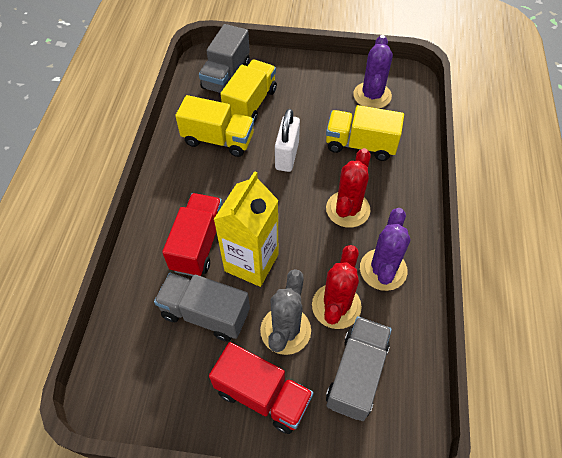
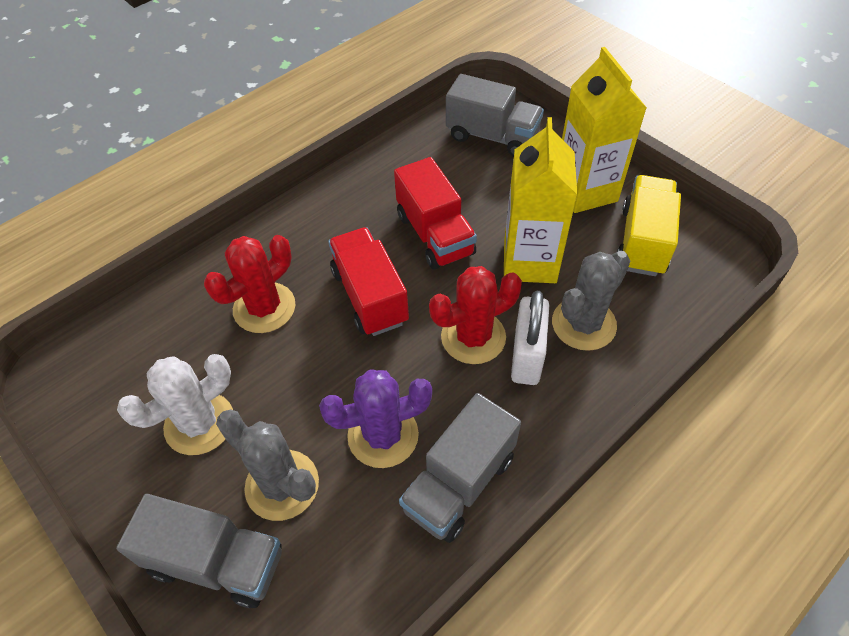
grey cactus: [260,269,311,355] = 1 -> [216,410,319,521] [552,251,630,351] = 2
purple cactus: [353,35,393,109] [360,208,410,291] = 2 -> [319,369,432,468] = 1
white cactus: none = 0 -> [117,354,233,455] = 1
yellow carton: [213,171,278,287] = 1 -> [504,117,577,283] [562,47,647,213] = 2
yellow truck: [175,95,254,157] [221,60,277,123] [326,105,404,161] = 3 -> [617,175,681,276] = 1

